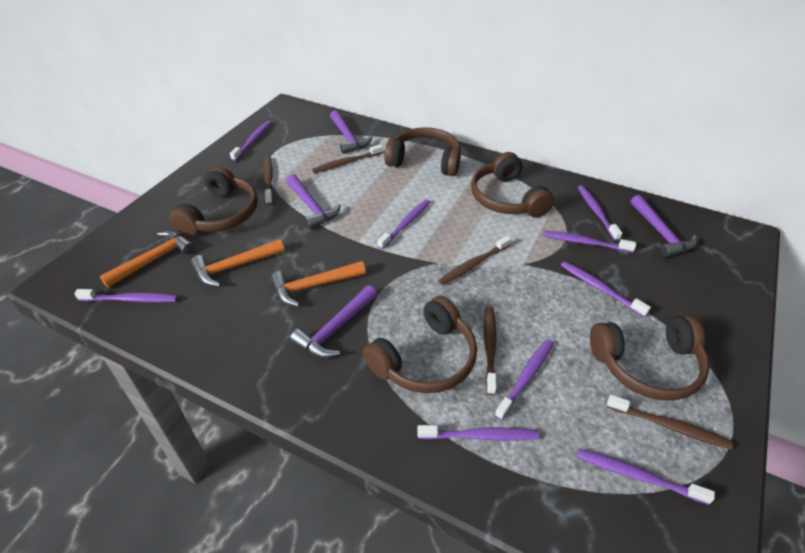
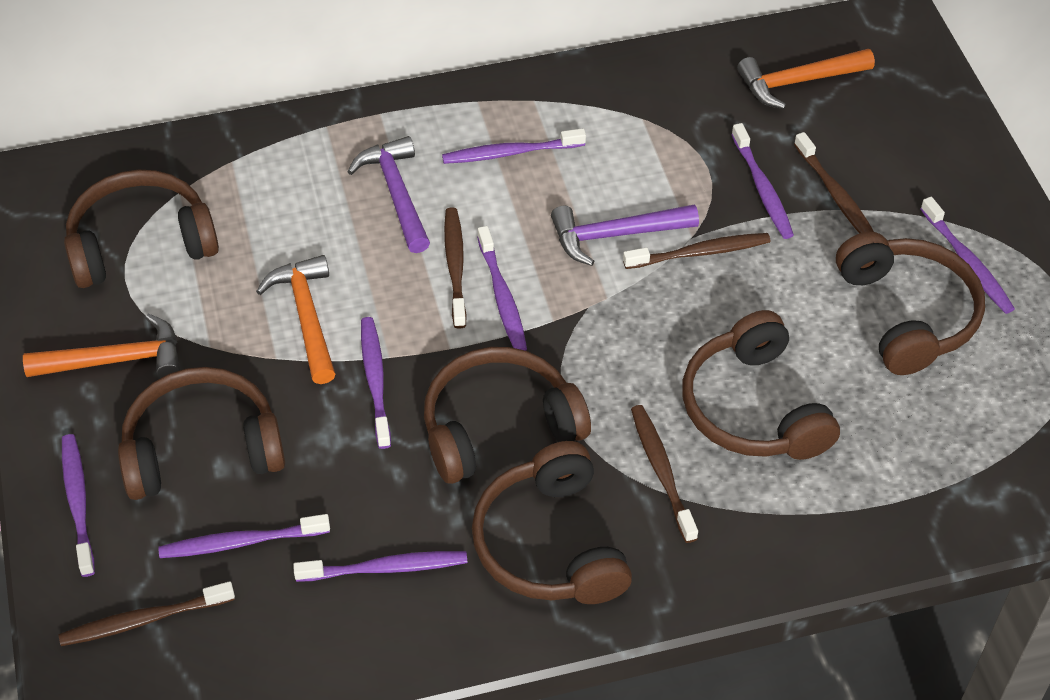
brown headphones: [169,166,258,236] [363,296,477,393] [384,127,461,176] [471,152,554,218] [590,315,710,400] = 5 -> [64,170,219,288] [118,367,285,500] [424,347,591,484] [472,441,632,604] [682,310,840,460] [836,232,985,375] = 6
purple hammer: [286,174,341,229] [290,285,377,358] [330,110,373,154] [630,195,697,257] = 4 -> [347,136,430,253] [551,205,699,266] = 2
purple toothbrush: [75,289,178,303] [230,121,272,161] [377,199,431,249] [417,425,539,441] [495,339,554,420] [543,231,636,253] [561,261,651,317] [577,449,715,505] [578,185,622,241] = 9 -> [62,434,95,577] [158,514,330,558] [293,551,467,582] [361,317,391,449] [442,128,586,164] [477,226,527,351] [731,123,794,239] [921,197,1015,314] = 8

